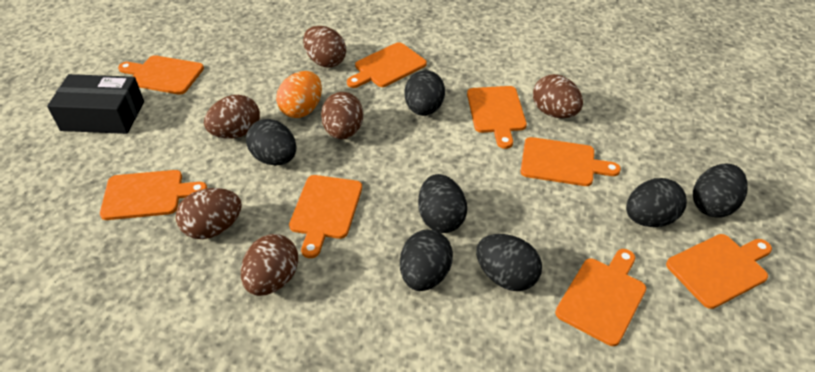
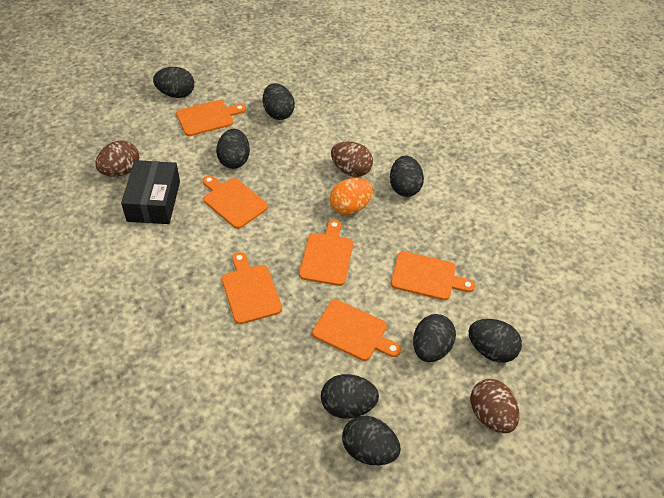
black egg: [246,119,296,166] [400,229,453,291] [405,70,445,116] [418,174,467,233] [476,234,542,291] [626,178,687,227] [693,163,748,218] = 7 -> [153,67,194,98] [216,129,250,169] [263,83,295,120] [321,374,379,419] [342,416,401,465] [390,156,424,197] [413,314,456,362] [469,319,522,363] = 8
brown egg: [176,188,242,239] [204,95,260,139] [241,234,298,296] [303,26,346,68] [321,92,363,139] [533,74,583,118] = 6 -> [95,140,139,177] [331,141,373,177] [470,379,519,433] = 3
orange cutting board: [100,170,207,220] [118,55,204,95] [289,175,362,258] [347,42,427,88] [467,86,527,149] [520,137,621,186] [555,249,646,346] [666,234,772,309] = 8 -> [176,100,246,136] [203,175,268,229] [222,252,282,324] [299,220,353,286] [312,300,401,361] [391,251,475,300] = 6

